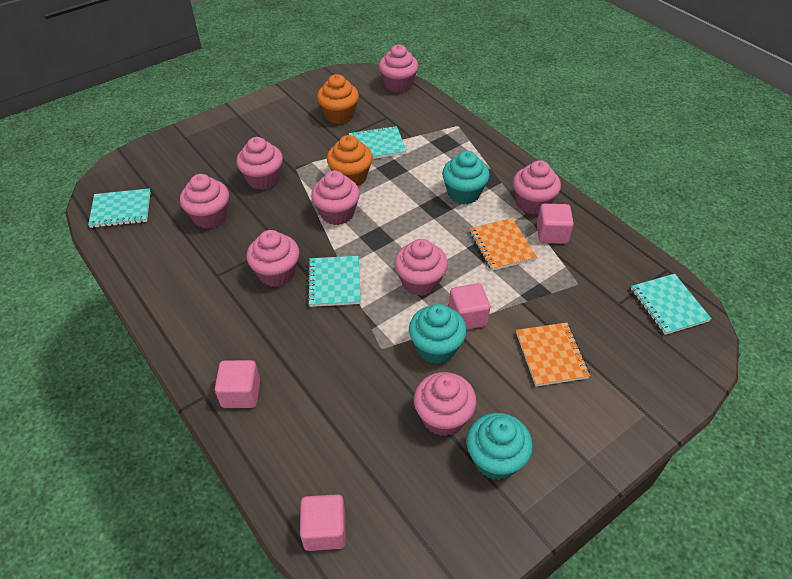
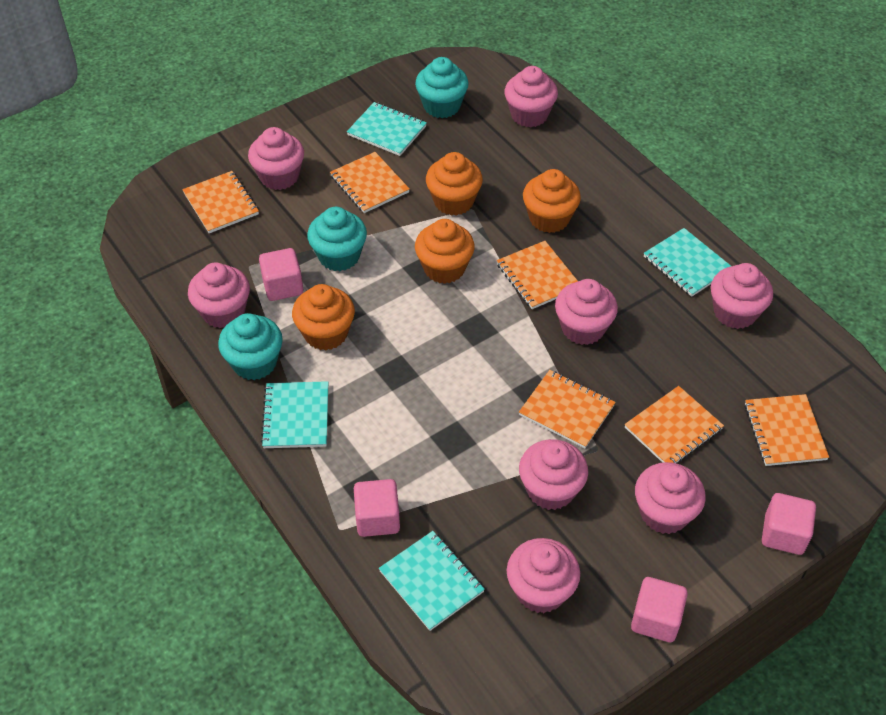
orange cupcake: [317,74,359,124] [327,135,373,186] = 2 -> [292,284,355,350] [415,219,475,284] [426,152,483,216] [523,169,581,233] = 4
orange notebook: [469,218,537,271] [516,323,590,386] = 2 -> [182,171,259,233] [330,152,410,213] [497,241,578,309] [519,370,616,448] [624,386,724,463] [744,394,829,466] = 6

